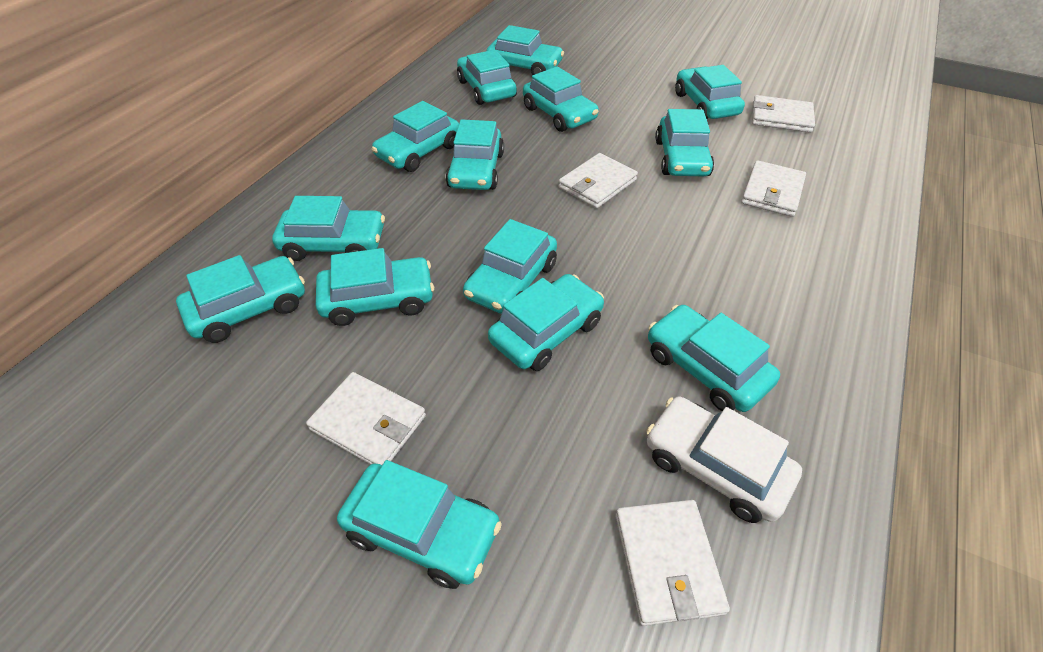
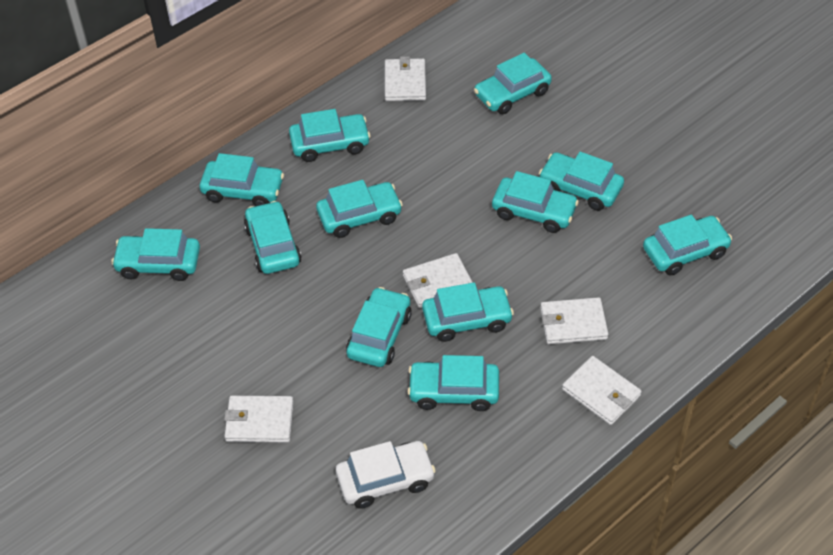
turquoise car: [176,255,305,343] [272,196,385,261] [316,248,434,326] [337,460,502,589] [372,101,459,172] [445,119,504,190] [457,50,517,105] [463,219,557,314] [487,25,564,75] [488,274,604,371] [523,66,599,132] [648,305,780,412] [655,109,714,176] [675,65,745,119] = 14 -> [111,228,200,281] [200,153,284,206] [244,201,302,274] [289,109,370,162] [316,180,403,238] [346,287,412,367] [407,355,499,411] [422,282,514,342] [474,53,552,114] [492,171,579,233] [539,152,624,211] [643,215,732,275] = 12

